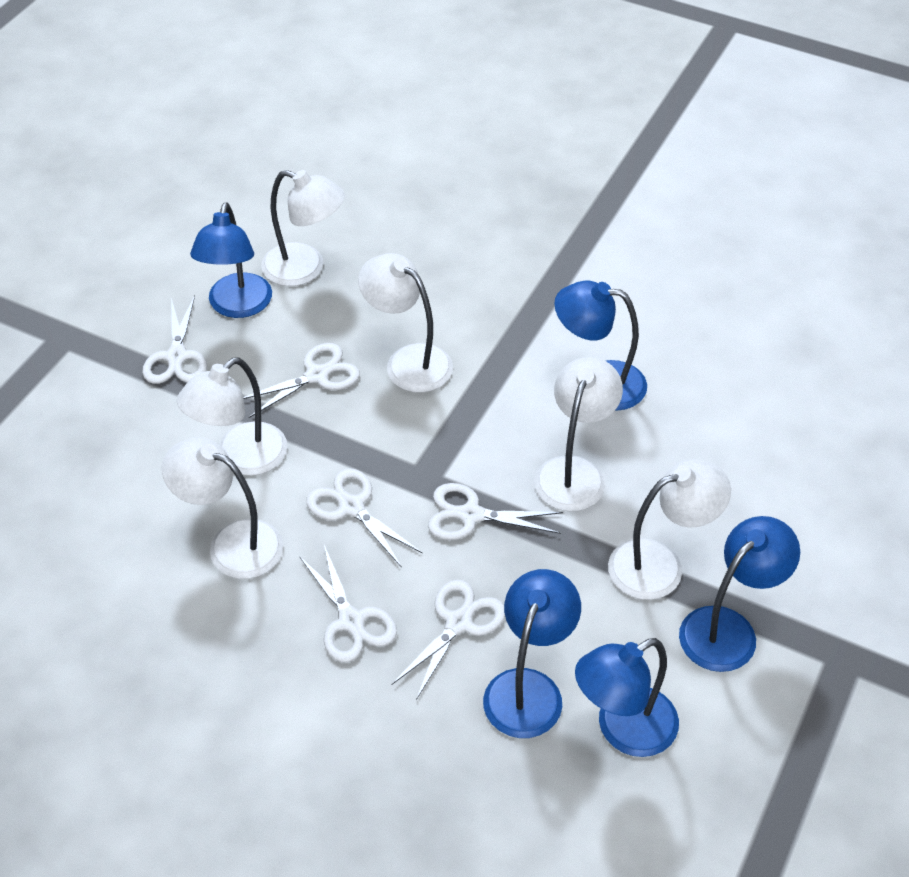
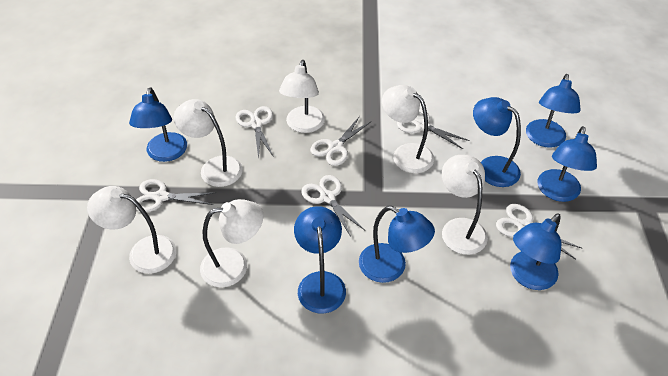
blue lamp: [190,202,272,318] [483,569,581,738] [554,281,647,411] [575,638,679,757] [679,516,800,672] = 5 -> [129,87,187,162] [294,206,346,313] [359,206,435,283] [473,97,521,187] [510,213,561,290] [526,74,581,148] [538,126,597,202] = 7

